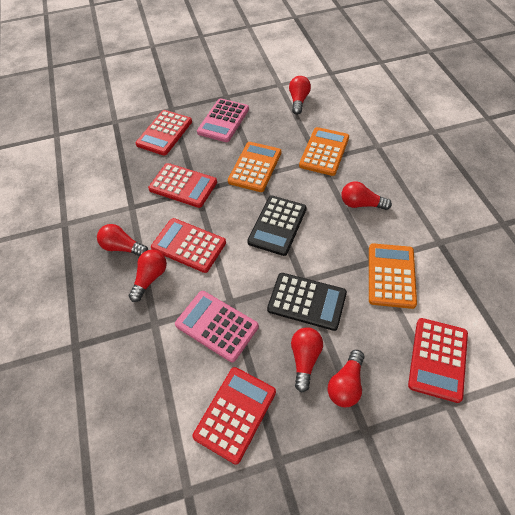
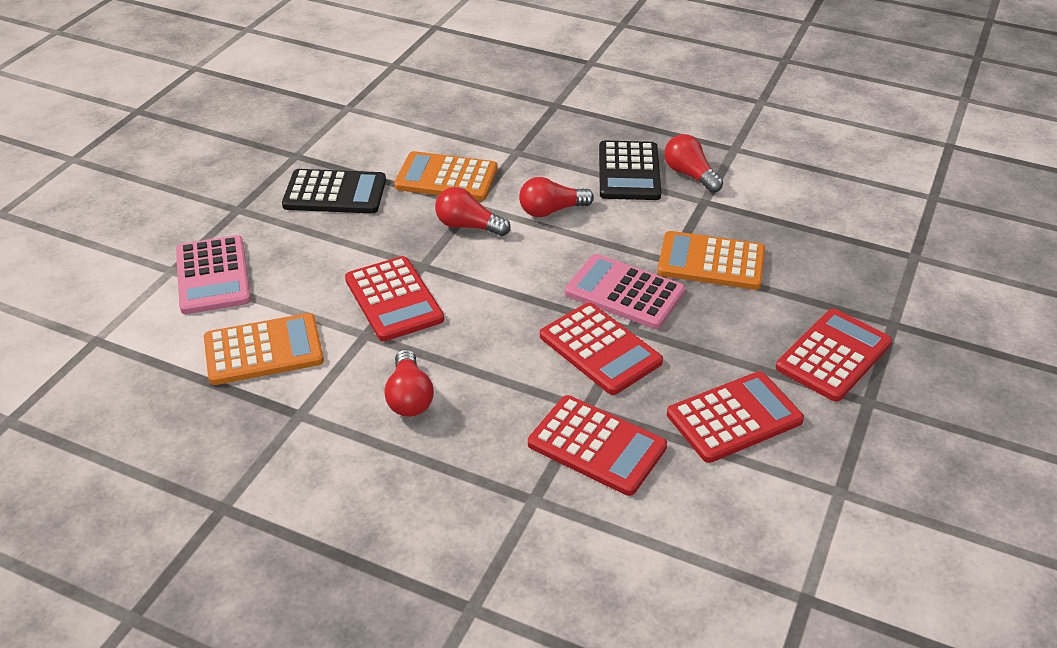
red light bulb: [97,224,148,256] [129,250,167,302] [289,76,311,115] [291,327,323,393] [328,350,364,407] [341,181,392,210] = 6 -> [384,349,434,417] [435,187,511,236] [519,177,594,217] [664,134,723,193] = 4

